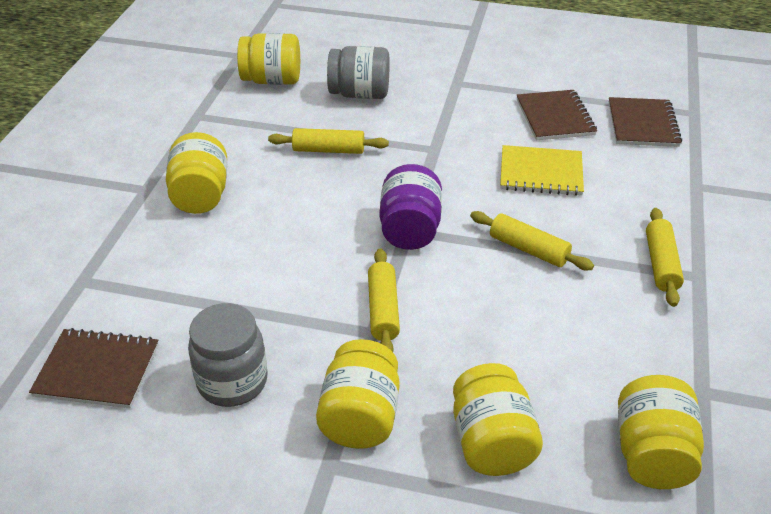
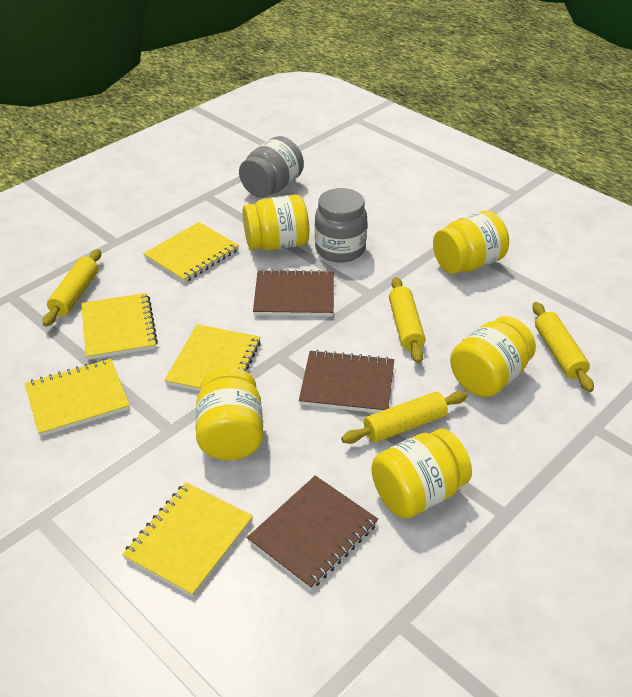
purple jar: [380,164,442,250] = 1 -> none = 0
yellow notebook: [500,145,584,196] = 1 -> [25,359,130,437] [81,293,158,360] [122,482,253,597] [143,222,239,283] [164,324,261,391] = 5

